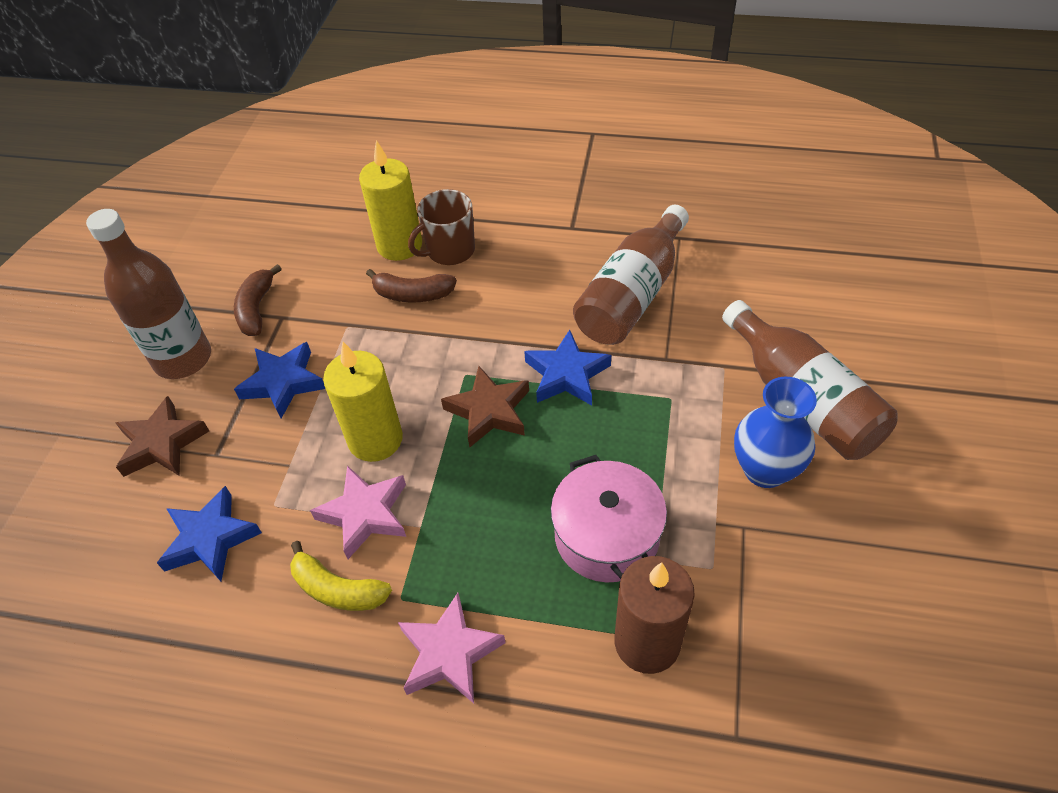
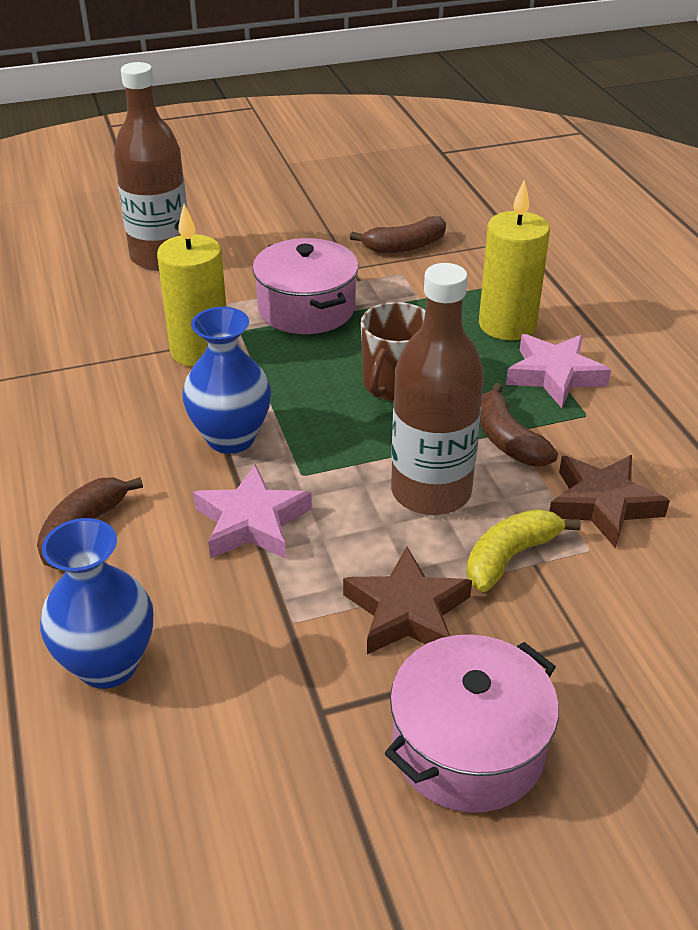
blue star: [157,486,262,581] [234,342,326,419] [524,330,611,405] = 3 -> none = 0
blue vase: [734,377,817,488] = 1 -> [40,518,153,689] [182,307,271,454] = 2
brown banana: [234,264,282,336] [366,269,457,303] = 2 -> [37,477,143,569] [350,216,446,253] [480,383,558,466] = 3
brown bottle: [86,209,211,379] [573,205,689,345] [722,300,897,460] = 3 -> [114,62,187,271] [391,263,484,515] = 2
brown candle: [615,556,695,674] = 1 -> none = 0
pink pot: [551,455,667,582] = 1 -> [252,238,358,334] [385,634,559,813] = 2

